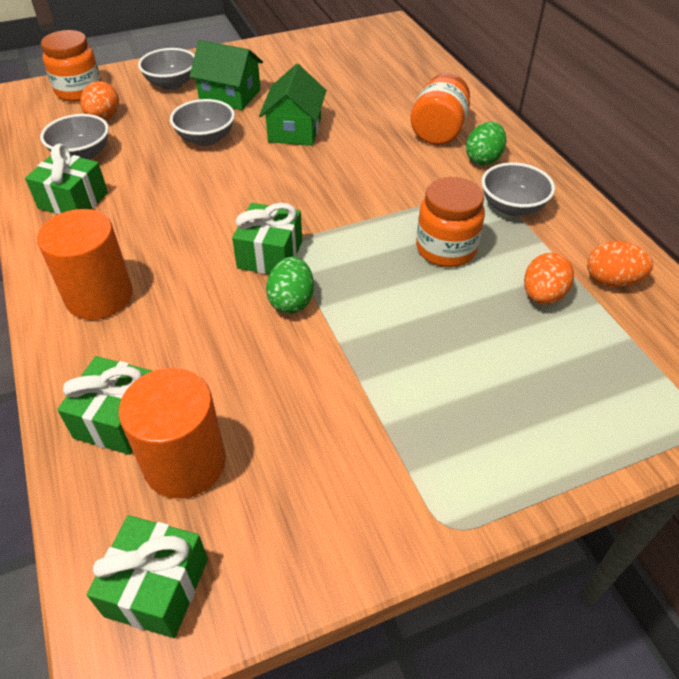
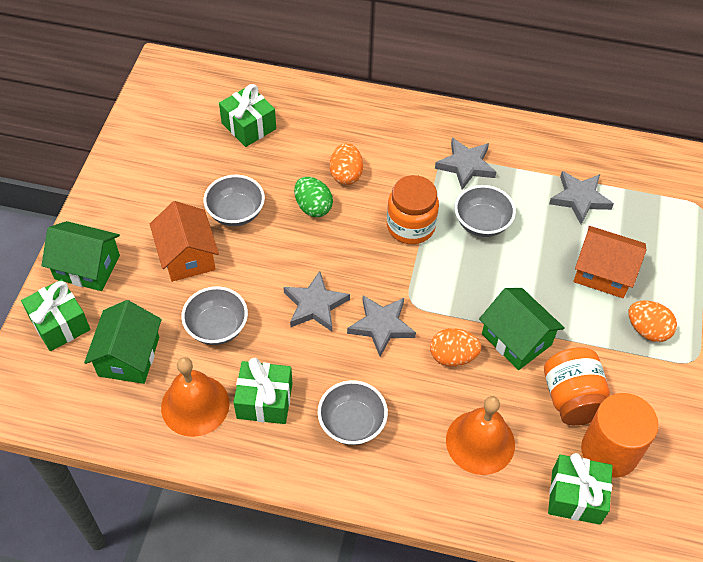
green egg: [266,257,314,314] [466,122,506,166] = 2 -> [294,177,333,217] = 1
green house: [189,40,263,110] [259,64,326,146] = 2 -> [41,221,120,291] [84,300,162,384] [479,288,564,370] = 3
grey star: none = 0 -> [283,271,350,332] [347,295,416,357] [435,138,496,190] [549,171,614,224] = 4
orange bell: none = 0 -> [161,357,229,437] [446,396,515,475] = 2
orange cylinder: [37,209,133,320] [119,368,226,499] = 2 -> [581,393,659,478] = 1
orange house: none = 0 -> [150,201,219,282] [574,226,647,298] = 2
orange jar: [41,30,101,102] [411,73,470,145] [416,177,485,267] = 3 -> [387,175,439,244] [544,347,610,425] = 2

